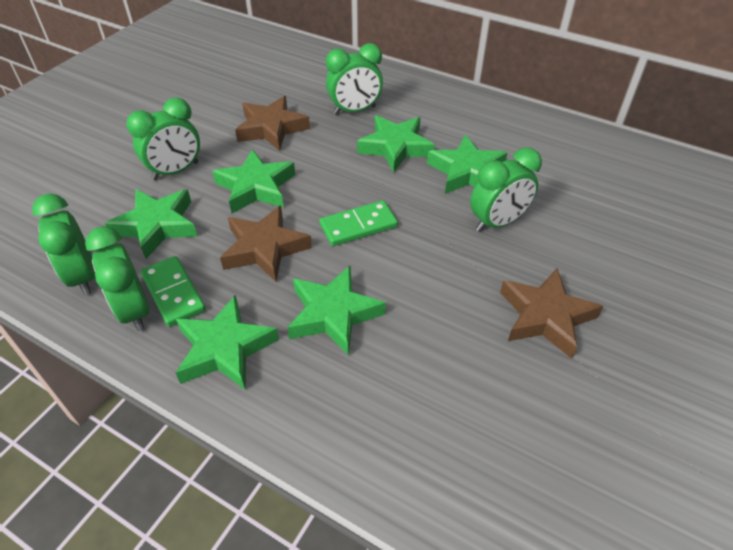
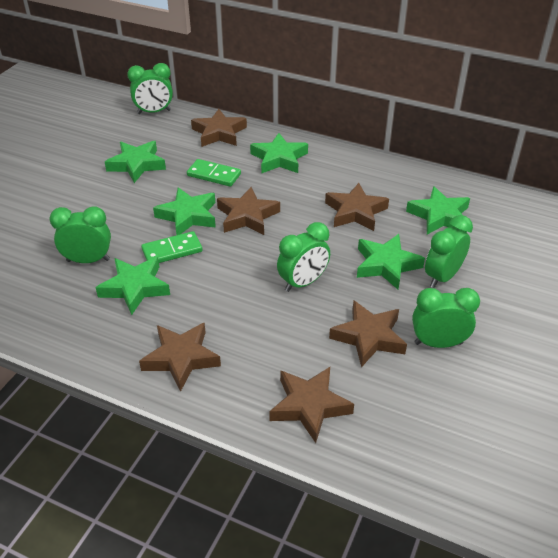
brown star: [220,205,312,282] [235,96,310,151] [500,268,603,359] = 3 -> [139,322,221,392] [191,109,247,147] [217,187,280,235] [269,367,354,443] [325,183,389,231] [329,300,407,367] = 6

